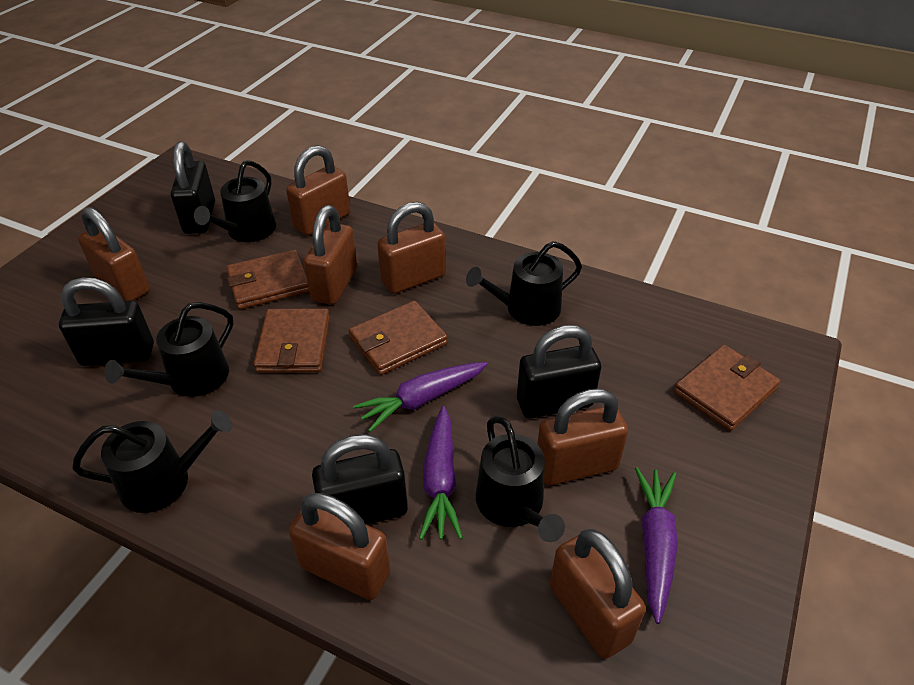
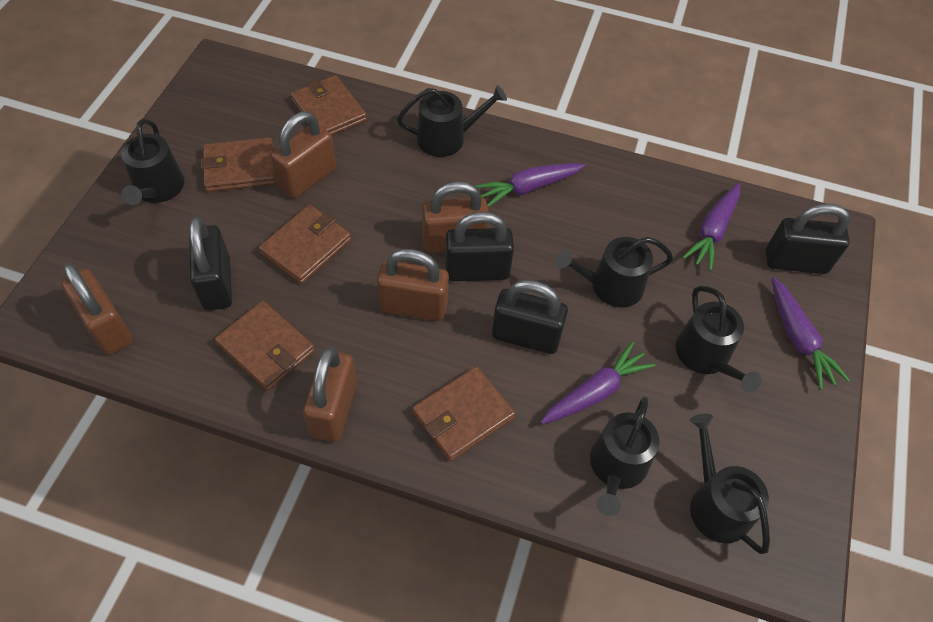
black watering can: [72,410,232,513] [104,302,233,397] [194,160,276,242] [466,241,582,326] [476,416,565,542] = 5 -> [121,119,184,205] [397,85,507,157] [555,237,673,308] [590,396,659,516] [676,286,762,392] [690,414,770,554] = 6
brown padlock: [78,207,149,301] [286,145,350,236] [289,493,390,600] [304,205,357,305] [377,202,446,294] [537,388,628,485] [550,529,646,659] = 7 -> [61,263,133,355] [271,111,336,198] [303,347,357,442] [377,249,449,321] [422,181,489,253] = 5
brown wallet: [226,250,309,309] [253,308,330,373] [349,301,447,375] [674,345,781,431] = 4 -> [201,137,276,192] [215,301,315,391] [259,205,351,284] [291,75,367,135] [412,366,515,461] = 5
purple carrot: [353,362,488,432] [419,406,463,540] [635,467,678,624] = 3 -> [475,163,585,207] [540,341,655,424] [682,183,740,271] [772,277,850,389] = 4

